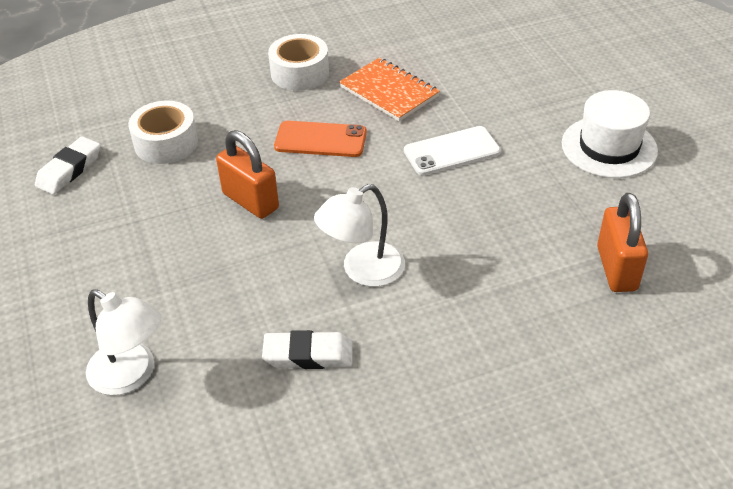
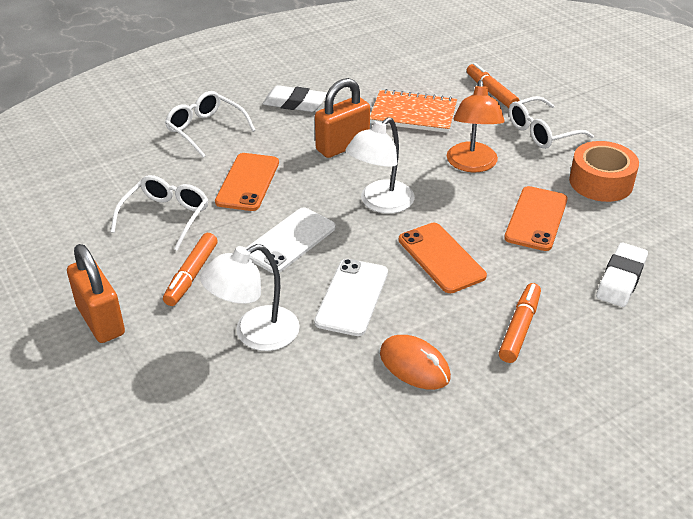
orange lamp: none = 0 -> [447,80,505,172] = 1
orange marker: none = 0 -> [163,233,218,306] [467,63,519,108] [499,283,541,363] = 3
orange mouse: none = 0 -> [380,335,451,390] = 1
orange phone: [274,121,367,157] = 1 -> [215,153,279,211] [399,223,487,293] [504,186,568,251] = 3
orange tape: none = 0 -> [569,141,639,202] = 1
white glasses: none = 0 -> [111,175,208,251] [165,91,256,158] [509,96,594,149] = 3
white hat: [562,90,658,178] = 1 -> none = 0
white phone: [404,126,501,175] = 1 -> [246,207,336,273] [314,259,388,336] = 2
white tape: [128,100,198,164] [268,34,329,91] = 2 -> none = 0

